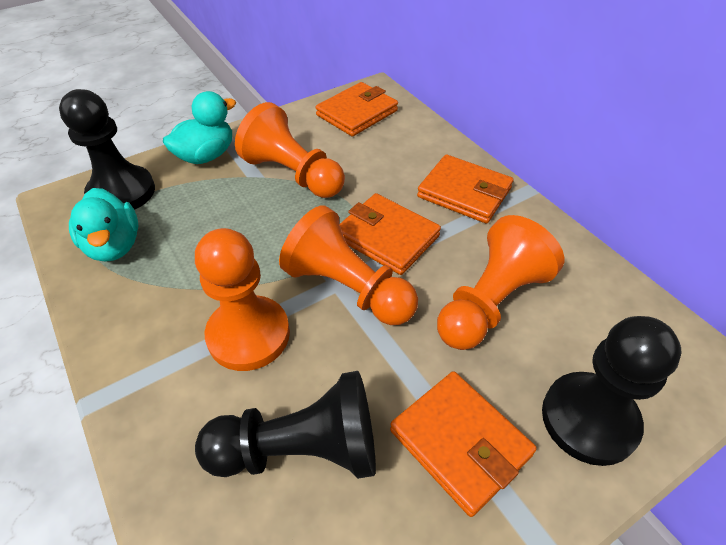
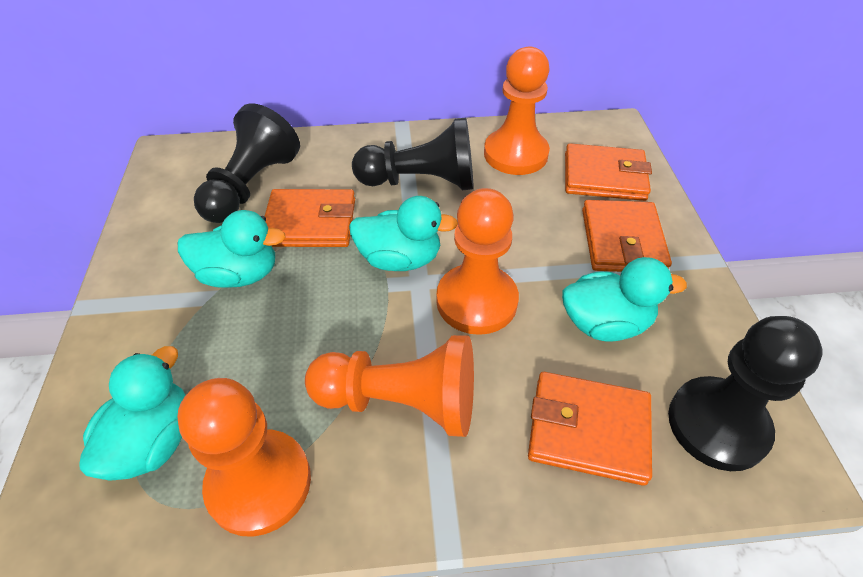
turquoise duck: [69,188,138,262] [163,91,236,164] = 2 -> [79,346,186,481] [178,210,286,288] [349,196,458,271] [562,257,687,342] = 4

